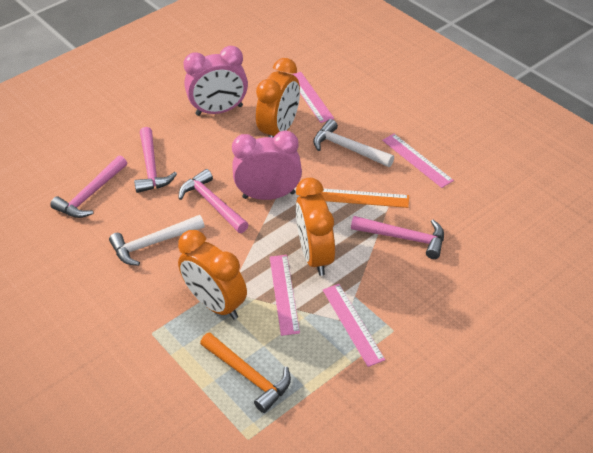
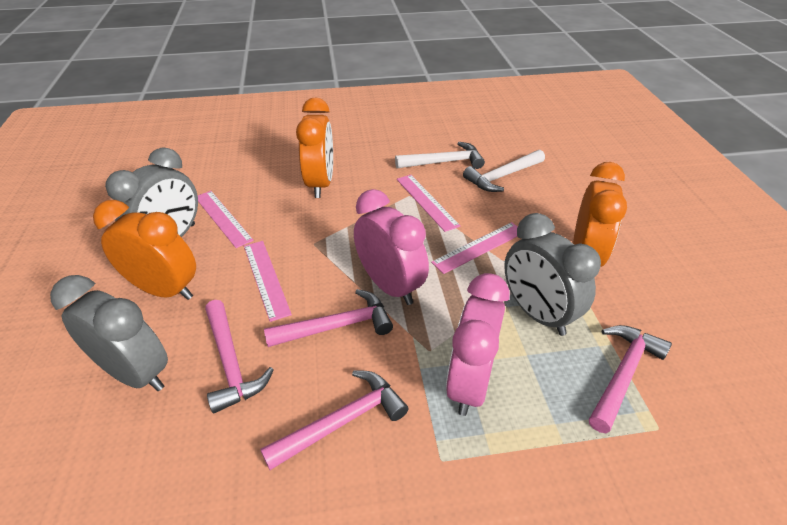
grey clock: none = 0 -> [50,275,168,391] [105,147,198,237] [504,213,601,336] = 3
orange hammer: [200,333,291,413] = 1 -> none = 0
orange ruler: [320,189,409,208] = 1 -> none = 0

